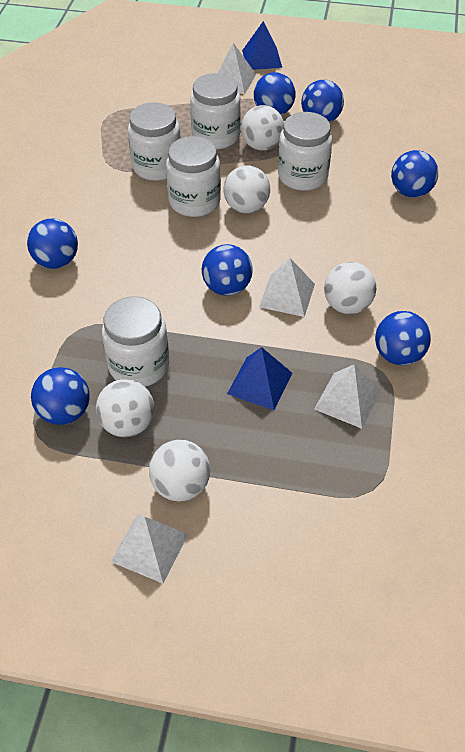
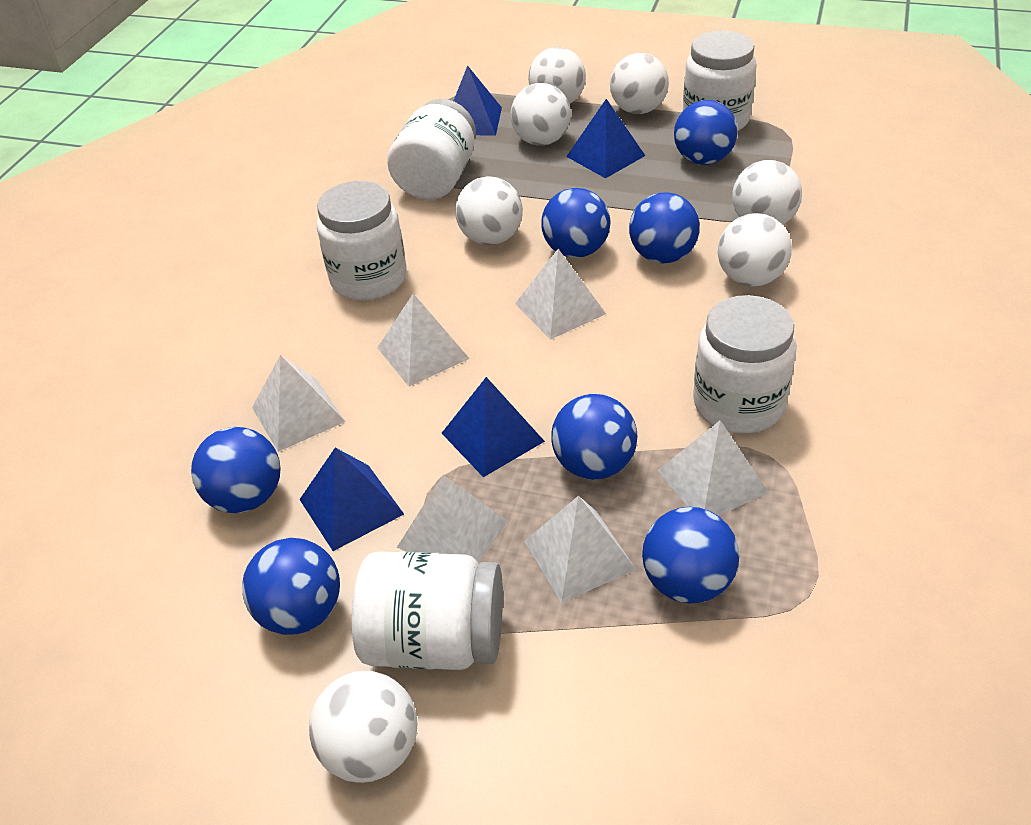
blue pyramid: [227,347,292,410] [242,21,282,70] = 2 -> [299,448,404,551] [442,377,545,477] [454,65,502,135] [566,99,645,178] = 4
white ball: [96,379,154,437] [149,440,210,501] [224,165,270,213] [241,105,284,150] [324,262,376,314] = 5 -> [309,671,417,783] [455,176,523,245] [511,83,571,146] [528,47,586,104] [610,53,669,114] [718,213,792,286] [732,160,802,225] = 7
white pyramid: [111,514,188,583] [218,43,256,94] [259,258,315,317] [314,364,381,429] = 4 -> [252,355,346,452] [377,293,470,386] [397,475,508,562] [515,249,606,340] [524,496,636,603] [658,420,769,516] = 6

